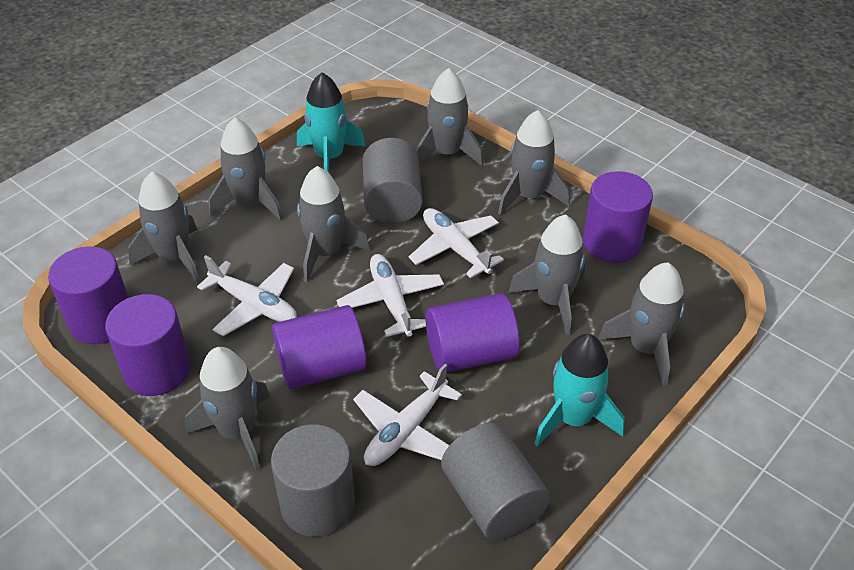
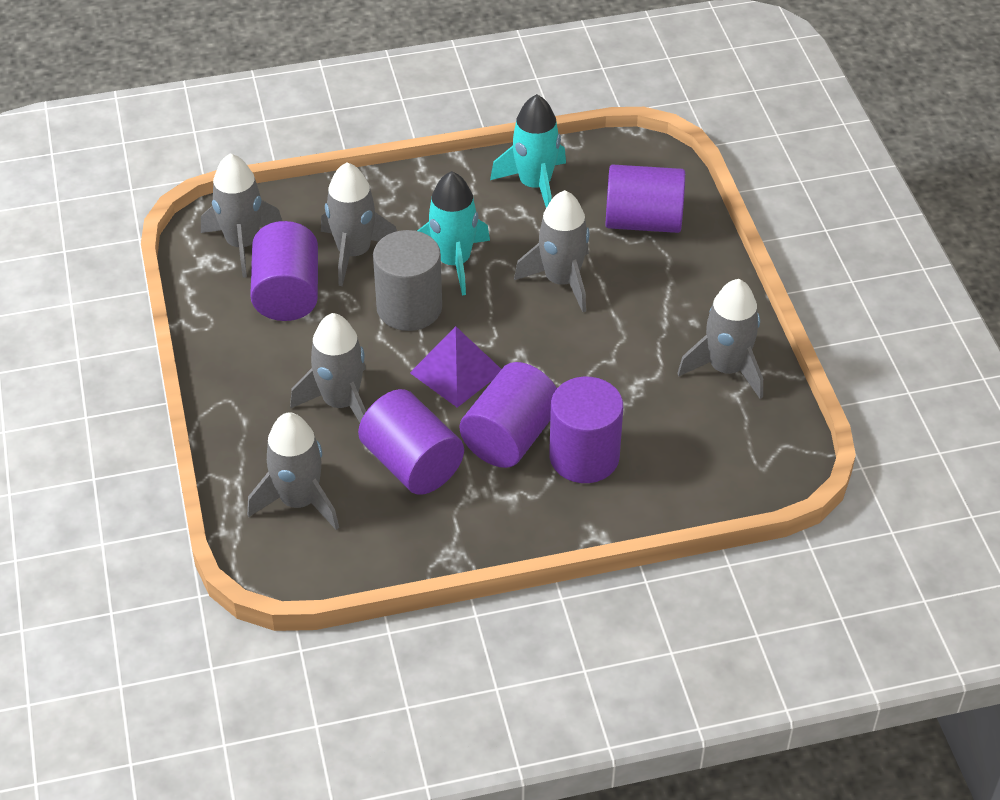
grey cylinder: [271,424,355,537] [363,138,423,224] [441,423,551,540] = 3 -> [373,230,442,331] = 1
grey rocket: [128,171,200,283] [185,347,270,471] [209,118,283,221] [297,166,370,282] [415,68,483,165] [498,110,570,215] [508,214,585,336] [598,262,685,386] = 8 -> [201,153,282,278] [247,413,339,530] [290,313,366,423] [321,162,397,286] [514,190,590,312] [677,279,763,399] = 6
purple pyramid: none = 0 -> [410,326,501,408] = 1
white plane: [197,255,297,336] [337,254,444,337] [353,364,462,466] [409,208,504,278] = 4 -> none = 0

